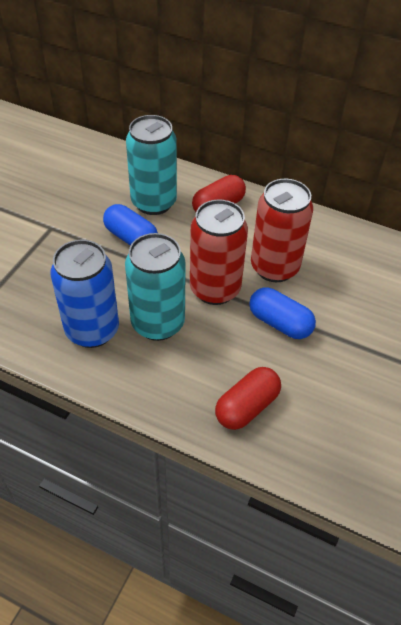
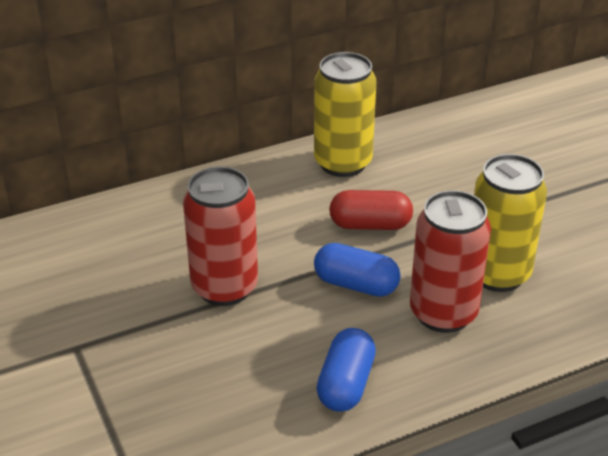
blue can: [50,240,119,348] = 1 -> none = 0
red capsule: [192,175,246,212] [215,367,281,430] = 2 -> [329,190,413,230] = 1
turquoise can: [125,233,186,341] [126,115,177,215] = 2 -> none = 0
yellow can: none = 0 -> [314,52,376,177] [474,154,547,292] = 2

